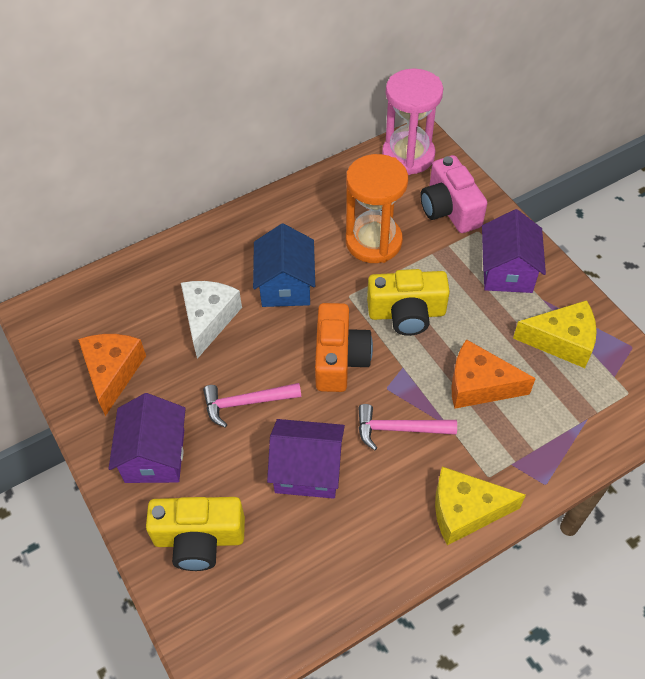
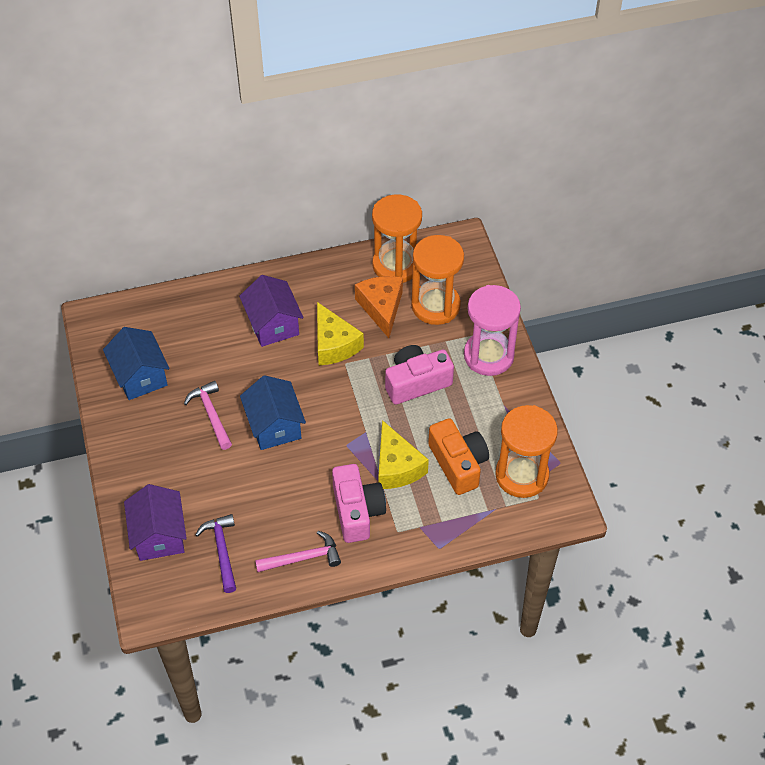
blue house: [253,223,315,307] = 1 -> [103,327,170,400] [240,375,306,450] = 2
orange cheese: [78,334,146,416] [451,339,536,409] = 2 -> [355,276,403,338] = 1
orange hourglass: [346,154,408,263] = 1 -> [372,194,422,283] [411,235,464,325] [495,405,558,498] = 3
pink camera: [420,155,487,233] = 1 -> [332,464,386,543] [385,345,454,404] = 2
purple hammer: none = 0 -> [195,514,236,593] = 1
purple house: [109,393,186,483] [267,419,345,499] [482,209,546,293] = 3 -> [124,484,187,561] [239,275,303,347] = 2
white cheese: [181,281,242,359] = 1 -> none = 0
yellow camera: [146,497,245,571] [367,269,450,336] = 2 -> none = 0

